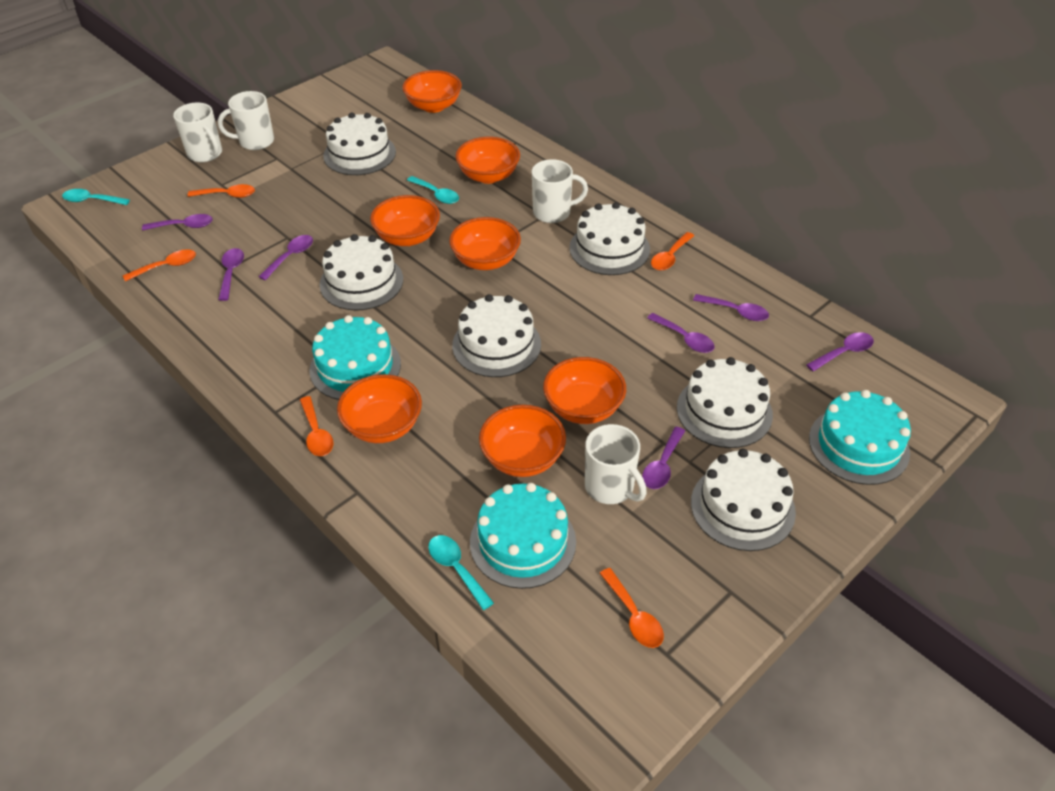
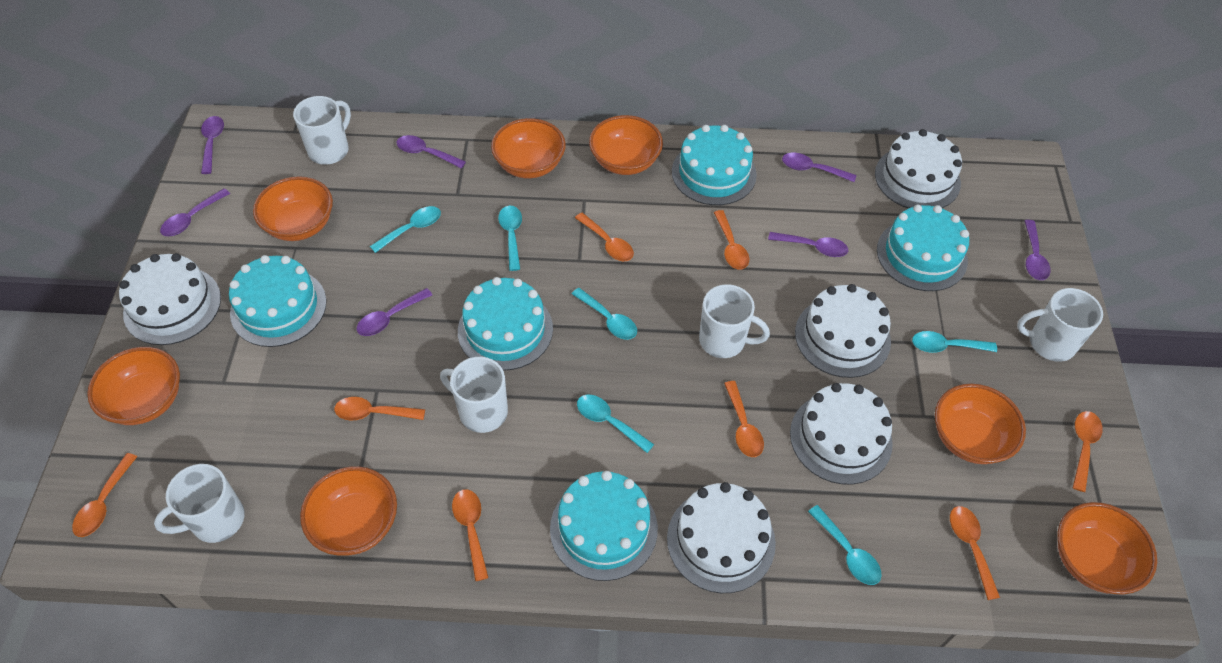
orange spoon: [123,249,196,282] [188,184,255,198] [300,396,334,456] [600,568,664,648] [651,232,694,270] = 5 -> [72,453,138,537] [334,397,425,421] [452,489,489,581] [575,213,634,261] [714,210,749,270] [724,381,764,457] [950,506,1000,600] [1073,411,1103,492] = 8
turquoise cake: [309,315,401,400] [470,483,576,589] [809,390,911,485] = 3 -> [229,255,326,347] [458,277,553,371] [550,471,658,581] [672,125,757,205] [877,205,969,291] = 5
turquoise spoon: [62,189,130,205] [407,176,459,204] [428,535,494,610] = 3 -> [370,206,441,253] [498,206,522,271] [572,288,637,340] [577,395,654,453] [808,505,882,585] [912,331,997,353] = 6
white cake: [319,234,403,310] [323,113,396,175] [452,294,541,377] [569,202,650,275] [677,357,773,448] [691,449,796,551] = 6 -> [119,253,221,345] [667,482,776,593] [790,383,893,485] [795,284,891,378] [875,129,962,209] = 5
white mug: [173,103,222,162] [218,91,274,150] [532,159,588,223] [585,424,647,504] = 4 -> [154,464,245,543] [293,96,351,165] [440,357,508,433] [699,284,770,358] [1017,288,1103,362] = 5

